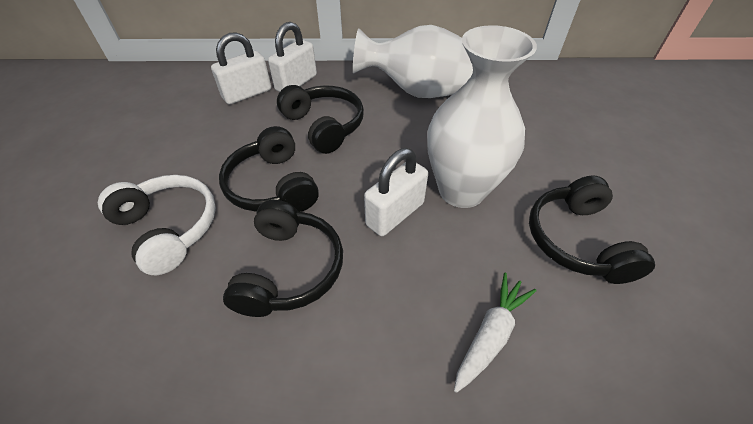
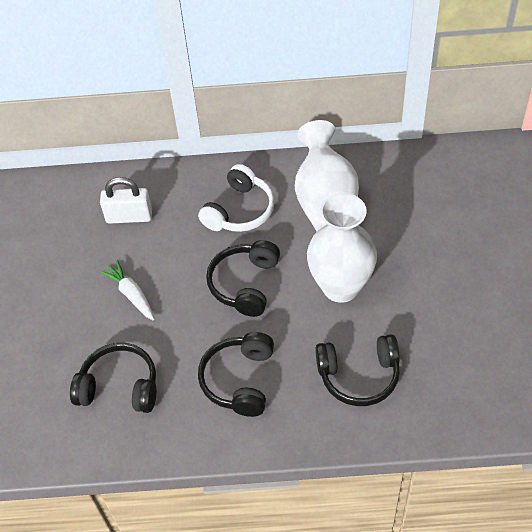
white padlock: [211,32,271,104] [268,22,317,92] [364,148,428,236] = 3 -> [100,177,152,224] = 1

